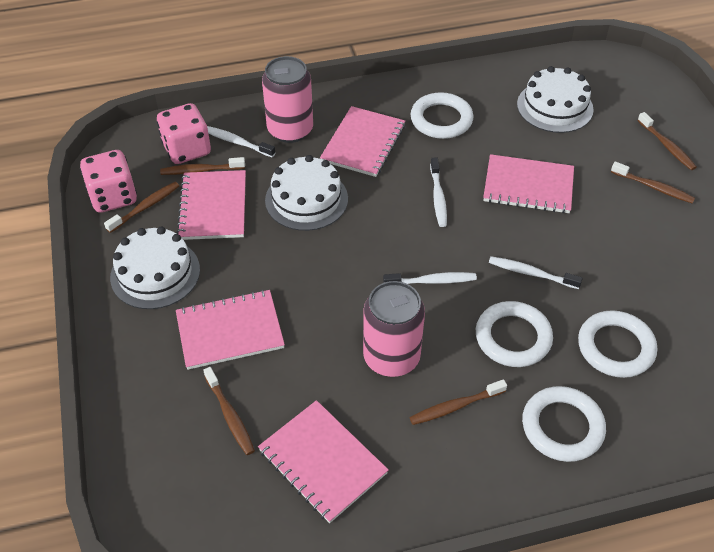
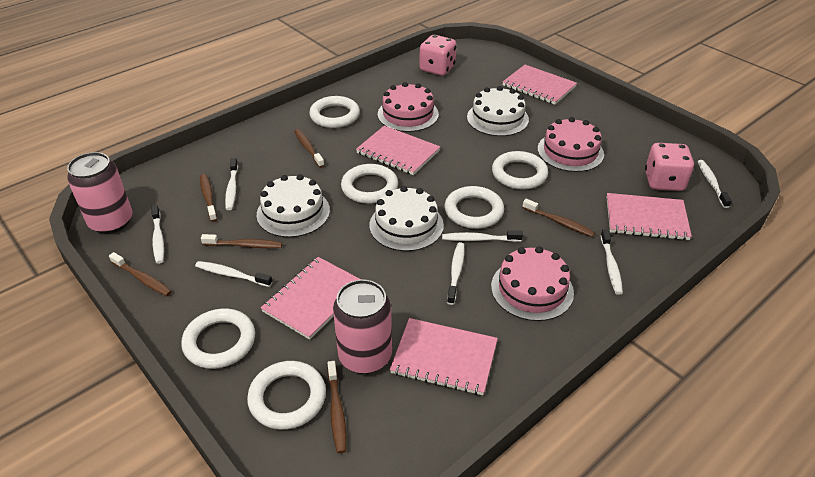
pink cake: none = 0 -> [378,82,439,132] [491,246,574,321] [538,117,604,172] = 3
white ring: [410,92,473,139] [476,301,553,367] [522,386,606,462] [578,310,657,378] = 4 -> [181,309,255,369] [247,361,326,430] [309,96,360,128] [341,164,398,204] [445,186,504,229] [492,151,548,189] = 6
white toothbrush: [207,126,276,157] [383,272,477,284] [430,158,447,227] [489,256,583,289] = 4 -> [151,205,164,264] [195,261,273,287] [225,158,238,210] [442,230,523,242] [447,242,464,305] [600,229,623,295] [698,160,732,208] = 7

